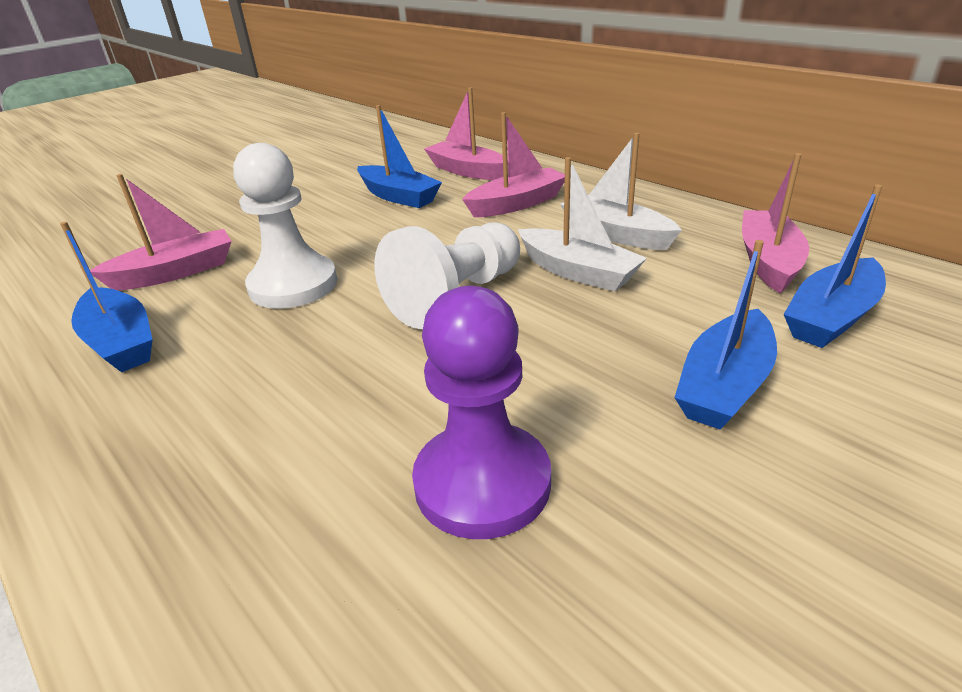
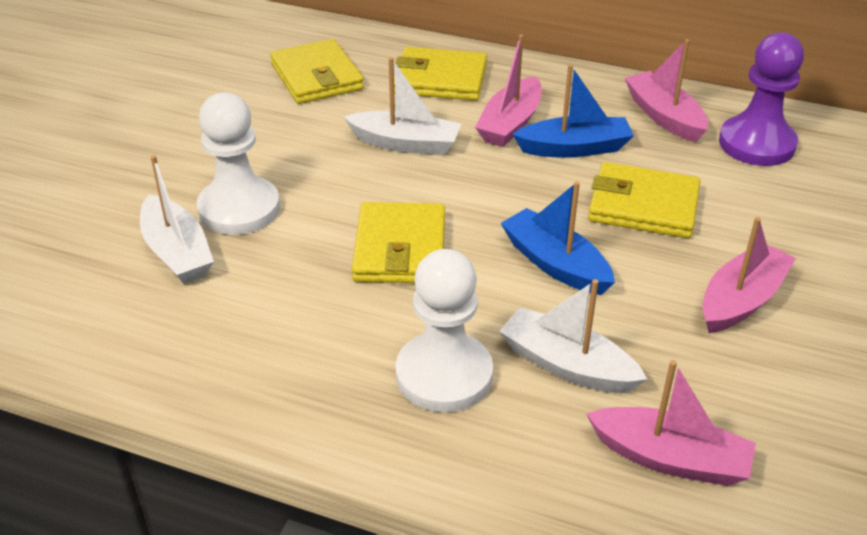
blue boat: [60,222,153,372] [357,105,442,208] [674,240,777,430] [783,184,886,348] = 4 -> [501,181,615,295] [512,64,634,158] = 2
white boat: [518,157,647,292] [560,133,682,250] = 2 -> [140,155,214,284] [343,57,461,155] [499,279,647,393] = 3
yellow wallet: none = 0 -> [270,39,364,104] [352,202,445,283] [394,47,487,101] [588,162,701,238] = 4

